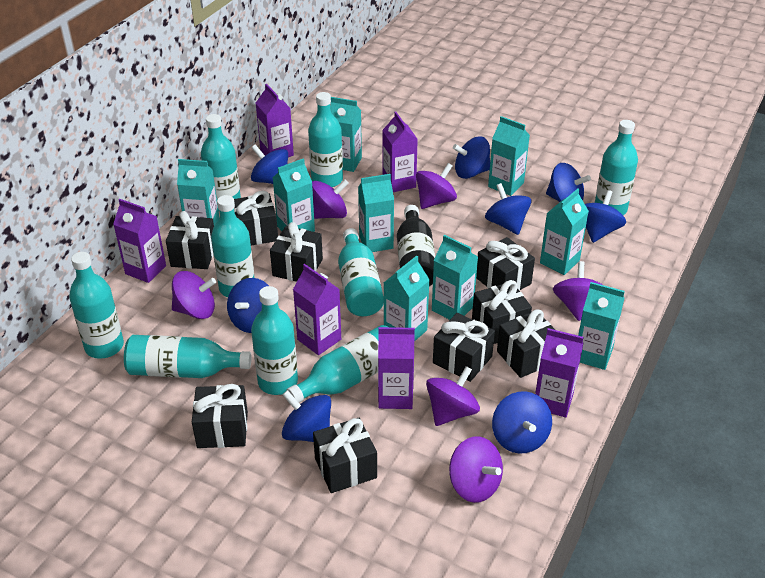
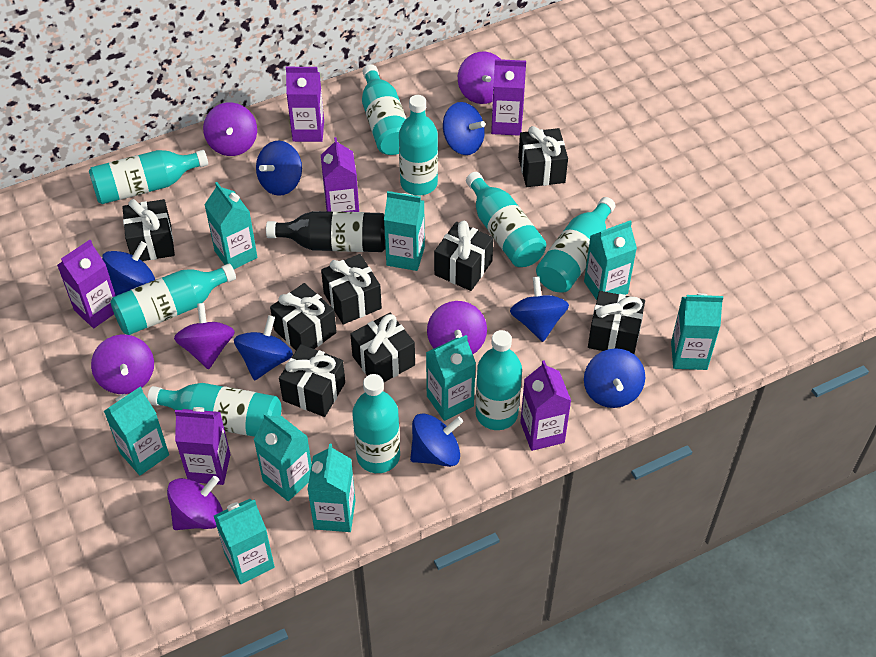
black gift: [166,211,214,269] [192,384,248,448] [234,191,278,245] [270,222,323,282] [313,418,377,493] [433,313,495,382] [472,280,532,344] [476,237,535,291] [497,309,555,378] = 9 -> [122,199,175,261] [270,283,337,350] [279,344,345,417] [321,254,382,324] [350,313,415,382] [434,221,494,291] [518,126,568,187] [588,291,645,354] = 8
blue spinning top: [227,278,269,333] [251,144,288,184] [282,390,331,442] [453,137,490,179] [485,183,532,235] [492,391,552,454] [546,163,591,202] [585,190,626,243] = 8 -> [102,241,155,296] [234,315,293,381] [256,140,302,196] [410,413,463,467] [443,102,485,155] [510,277,569,342] [584,348,645,408] = 7

